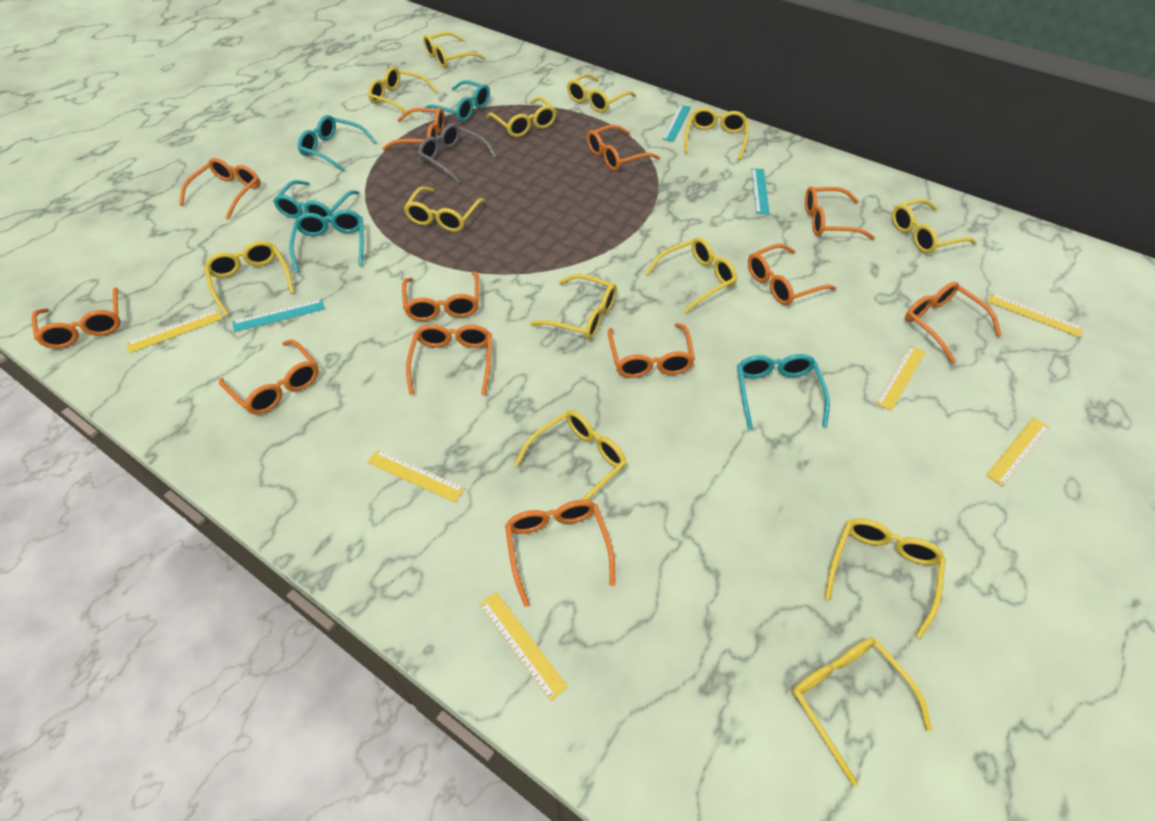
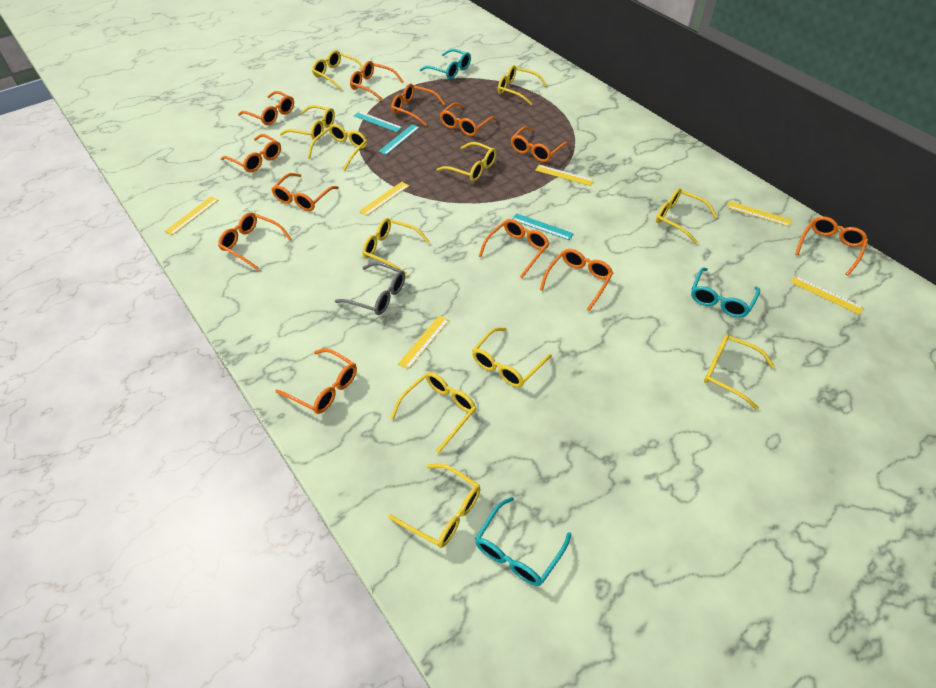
turquoise glasses: [273,180,359,223] [289,210,364,273] [298,115,377,172] [422,80,490,122] [737,354,830,430] = 5 -> [420,49,471,79] [475,497,571,586] [691,267,760,318] = 3
yellow glasses: [204,241,295,316] [368,67,438,117] [404,187,486,232] [423,32,485,68] [486,97,557,137] [515,410,627,500] [530,274,617,339] [567,73,636,113] [645,237,737,313] [684,108,749,160] [792,637,932,785] [824,518,946,639] [892,198,976,254] = 13 -> [280,105,335,140] [308,124,367,171] [312,50,363,90] [362,218,430,276] [388,464,481,548] [390,372,476,454] [437,142,497,182] [472,327,552,387] [498,65,547,105] [656,188,718,244] [704,335,775,410] = 11

